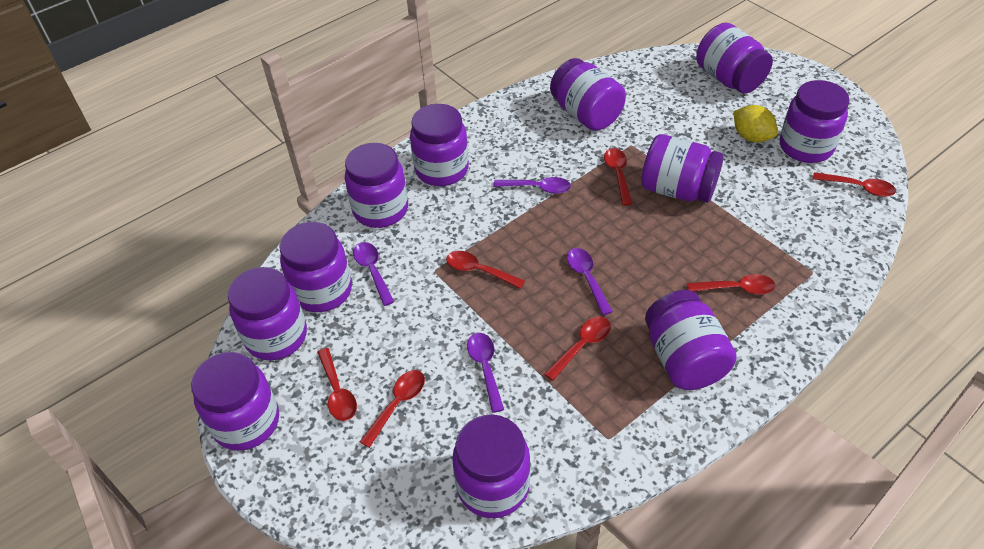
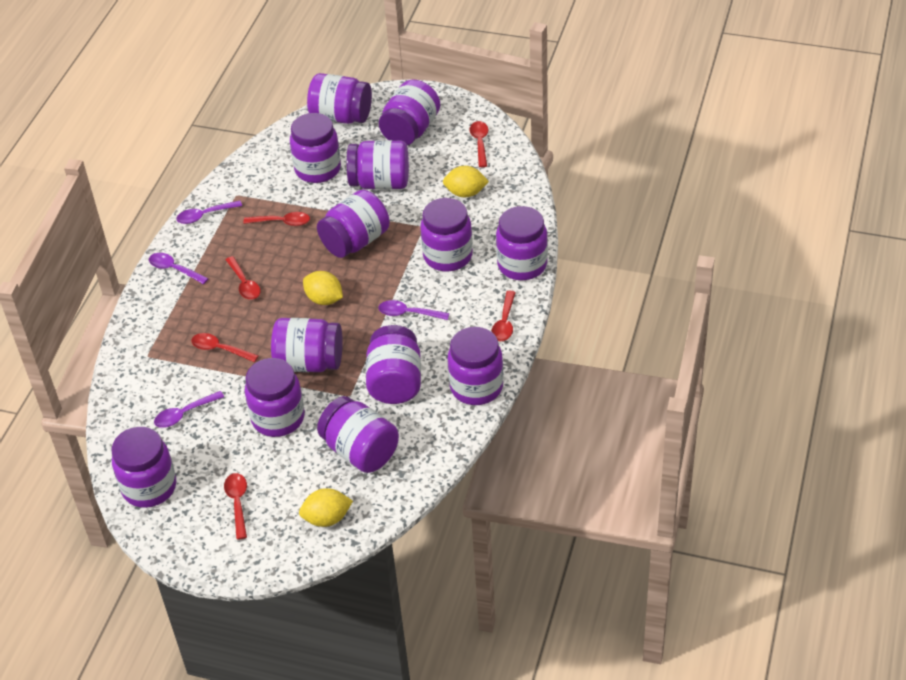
purple jar: [191,352,279,451] [228,267,307,360] [279,222,352,312] [345,143,408,228] [410,104,469,186] [452,415,531,518] [550,58,626,131] [641,134,724,203] [645,290,737,390] [696,23,773,94] [780,80,849,163] = 11 -> [111,427,176,508] [245,358,305,437] [271,318,343,372] [290,113,341,183] [307,73,372,124] [317,189,390,258] [317,396,399,473] [347,140,409,190] [366,325,421,404] [379,79,440,145] [420,198,473,271] [448,327,503,405] [496,206,548,280] = 13
red spoon: [317,348,357,421] [360,370,425,448] [446,251,525,289] [544,316,611,381] [604,148,633,206] [687,274,775,294] [813,172,896,197] = 7 -> [191,333,259,362] [224,473,247,539] [226,256,261,300] [243,212,310,226] [469,121,488,167] [492,291,516,341] = 6
yellow lemon: [733,105,778,142] = 1 -> [299,488,353,527] [303,271,343,305] [443,166,489,197] = 3

